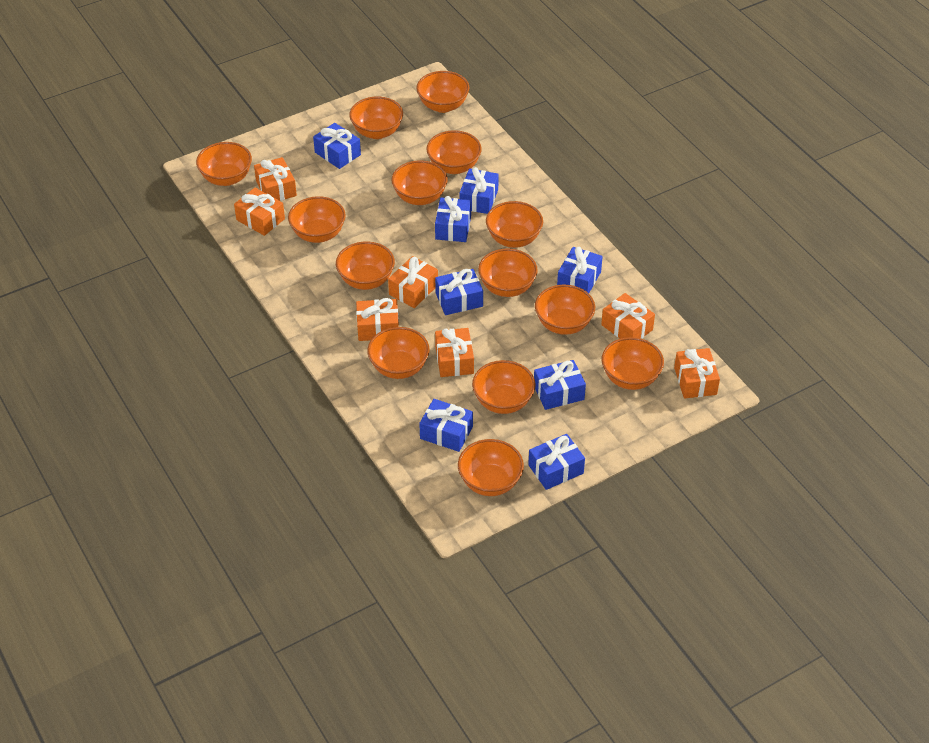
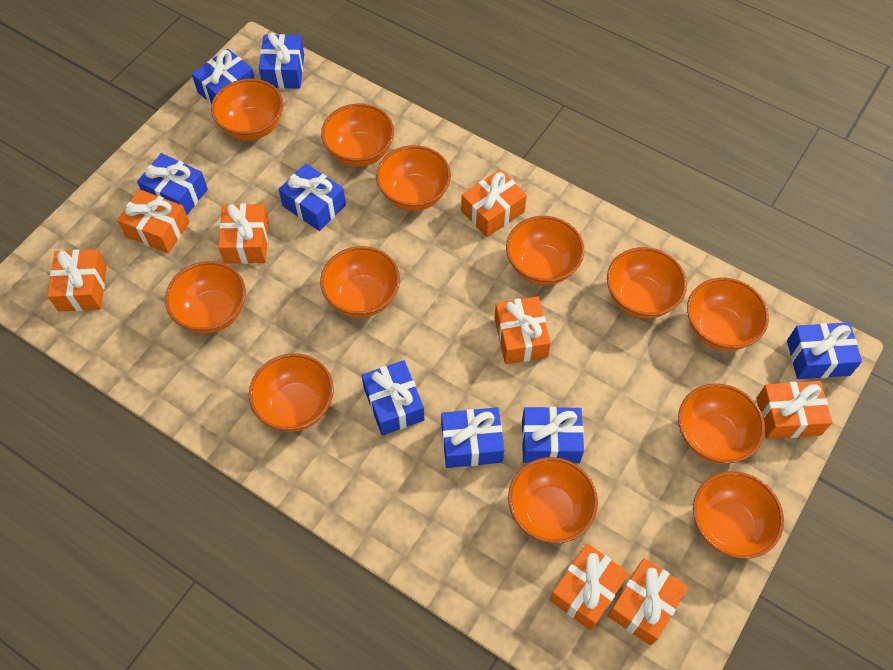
orange bowl: [196,142,252,186] [288,196,346,243] [336,241,395,290] [349,97,403,139] [367,327,430,379] [391,160,448,205] [417,71,469,113] [427,130,482,174] [458,439,524,496] [472,360,536,414] [478,248,538,297] [486,201,543,248] [535,284,595,335] [602,337,664,390] = 14 -> [165,261,246,334] [211,79,283,140] [249,353,334,432] [320,246,400,318] [321,104,394,167] [376,145,451,211] [506,216,584,285] [508,457,598,543] [607,247,687,319] [678,383,765,464] [687,278,769,351] [693,471,784,559] = 12
orange gift: [234,188,285,236] [254,157,297,201] [356,298,399,341] [388,256,438,308] [435,328,474,377] [601,293,655,339] [674,348,720,399] = 7 -> [47,249,107,312] [117,189,190,253] [218,204,269,264] [461,169,527,237] [494,296,551,364] [550,543,629,631] [608,558,688,646] [756,381,832,439] = 8

